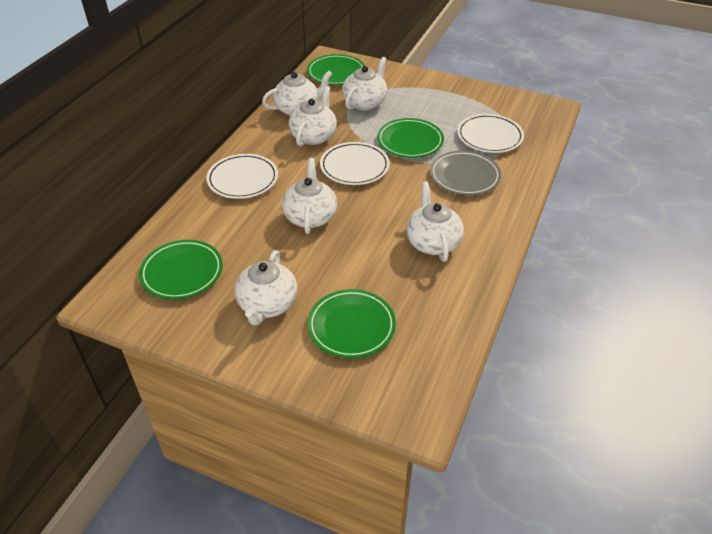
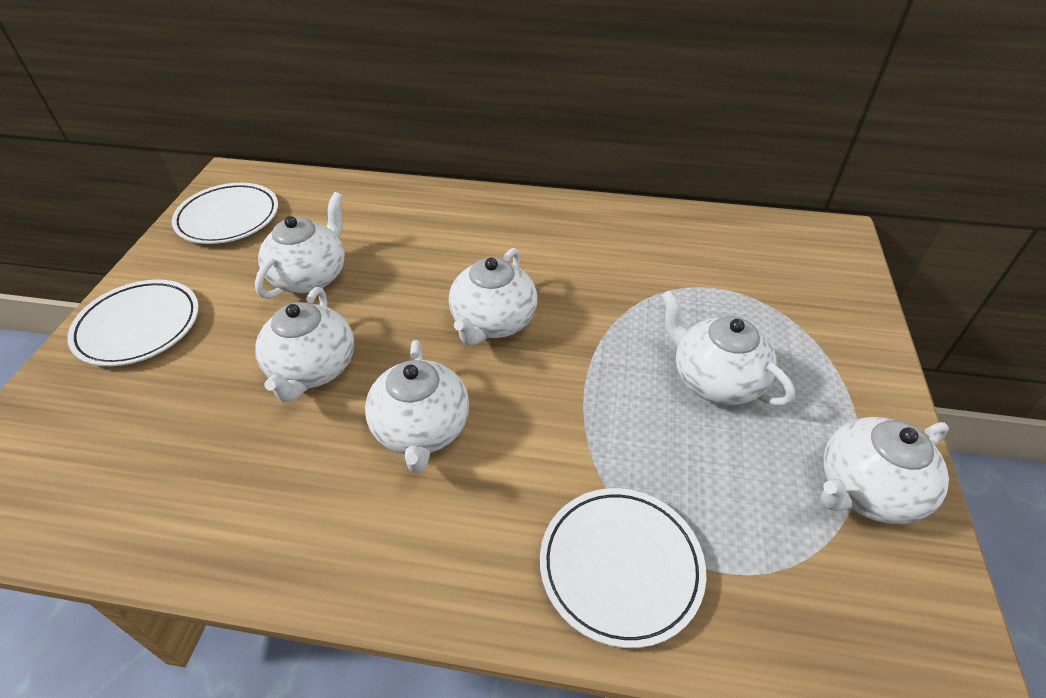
green plate: [139,240,223,299] [307,54,365,85] [307,289,396,358] [377,118,444,158] = 4 -> none = 0
grey plate: [430,151,501,195] = 1 -> none = 0

